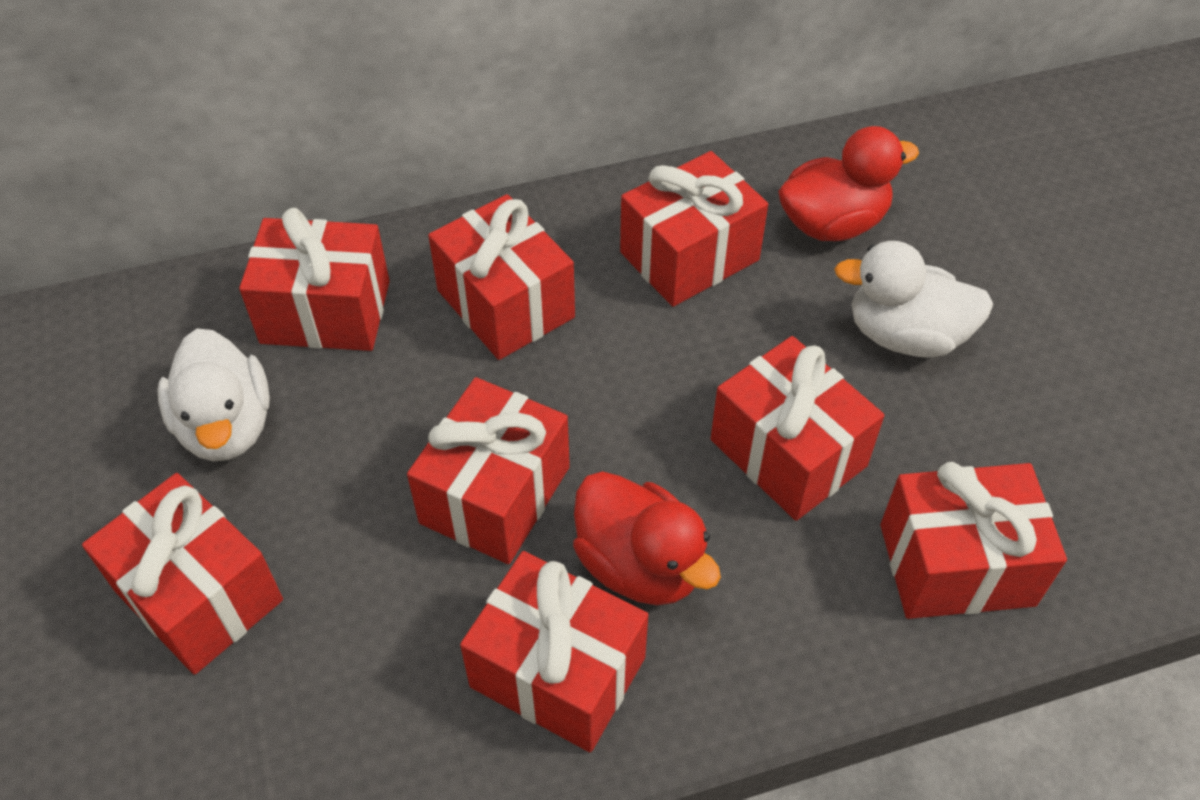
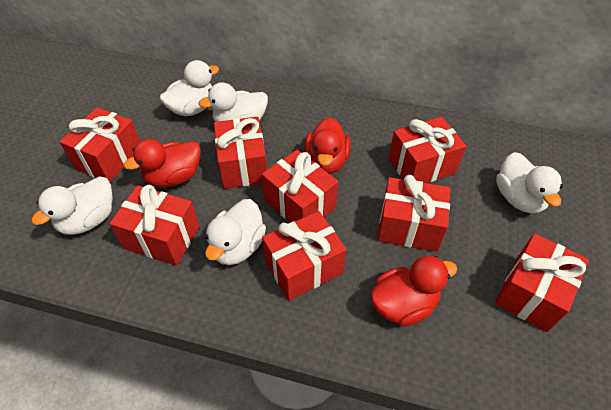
red duck: [573,471,721,605] [778,126,919,241] = 2 -> [124,139,201,187] [304,117,351,174] [370,256,457,326] = 3
white duck: [158,328,270,461] [834,241,993,357] = 2 -> [31,176,113,235] [160,60,219,116] [199,82,268,122] [205,199,266,265] [496,152,563,213] = 5

